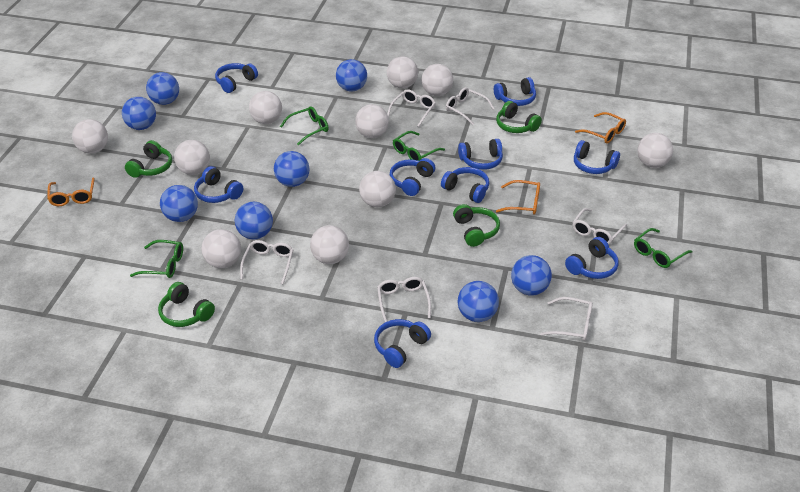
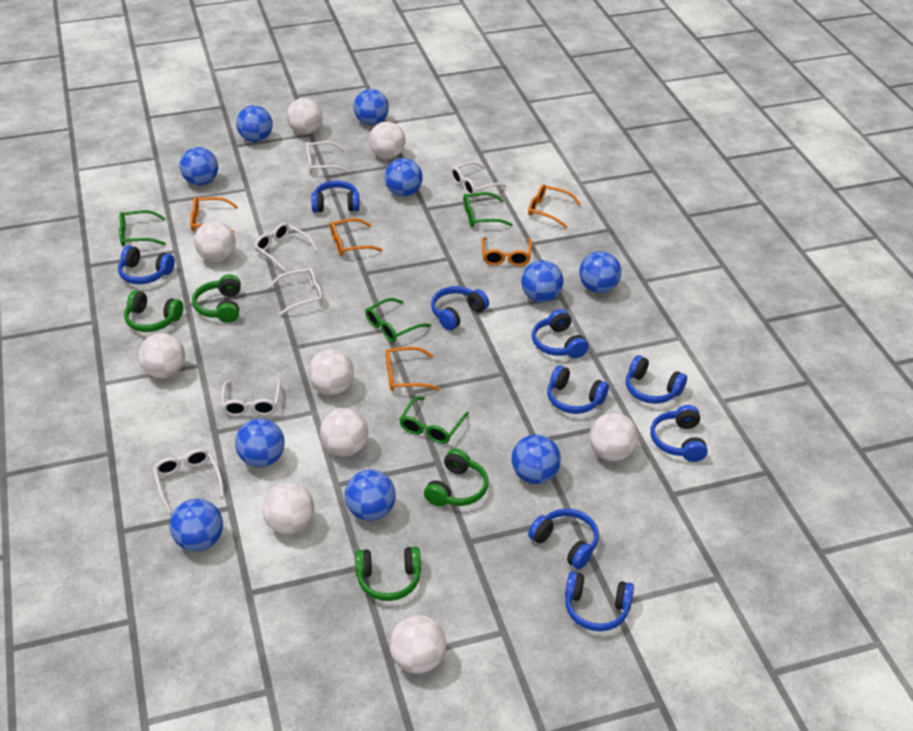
blue ball: [122,97,156,130] [146,72,179,105] [160,185,198,222] [235,202,273,240] [274,151,310,187] [336,59,367,92] [458,281,499,322] [511,255,552,296] = 8 -> [170,499,223,551] [180,147,218,185] [235,418,285,467] [236,105,273,142] [345,470,396,521] [353,89,389,125] [385,158,423,197] [511,434,561,484] [521,260,564,303] [579,251,621,293] = 10
orange glasses: [47,178,95,206] [496,180,540,215] [575,112,626,144] = 3 -> [190,197,238,233] [330,218,383,256] [386,347,440,391] [482,237,532,266] [528,184,581,228] = 5
white ball: [72,119,108,154] [174,140,210,175] [201,229,241,268] [249,91,282,124] [310,225,349,264] [355,104,389,138] [359,171,396,207] [387,56,418,88] [421,64,453,96] [637,133,673,168] = 10 -> [138,333,185,379] [194,221,236,262] [262,483,314,535] [287,98,323,135] [308,349,354,395] [320,408,368,456] [369,122,405,159] [389,615,446,674] [589,413,638,461] = 9

